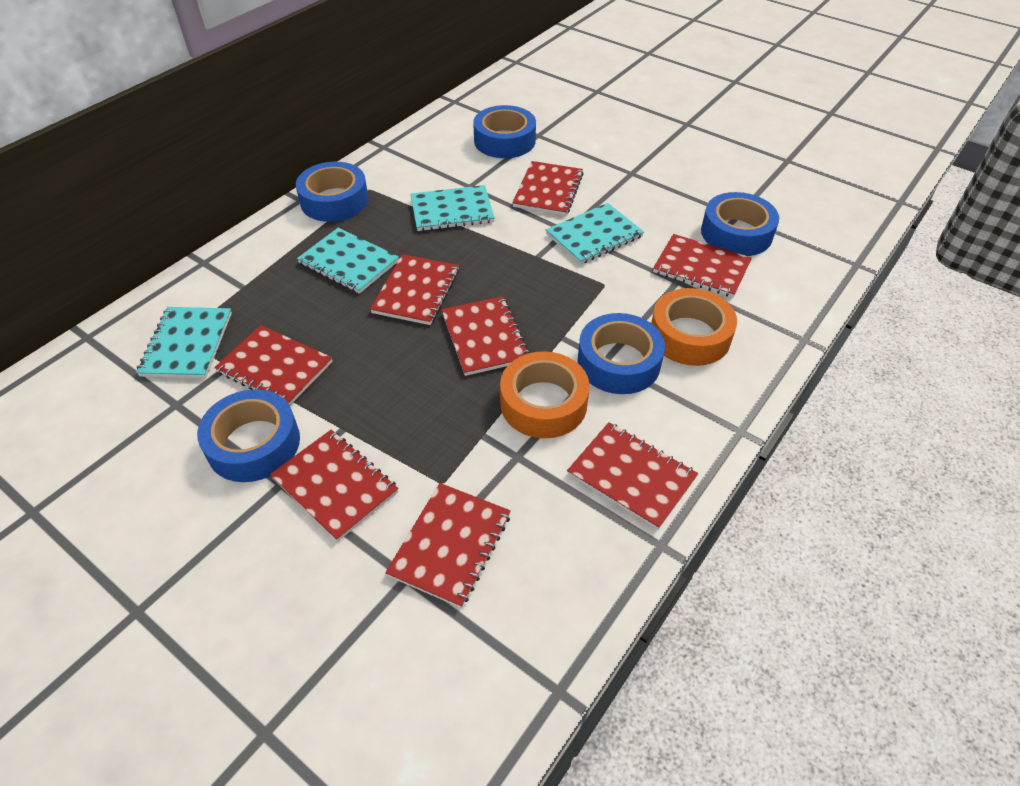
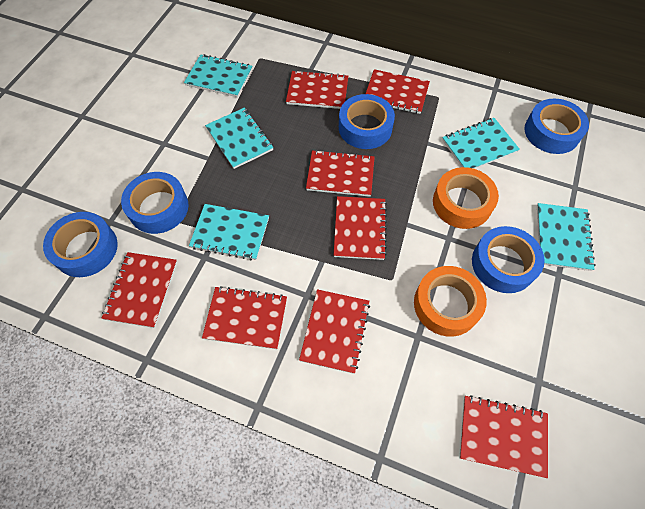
turquoise notebook: [136,307,232,378] [297,228,399,294] [410,185,495,231] [546,203,644,264] = 4 -> [184,54,252,97] [189,204,269,260] [205,108,273,169] [442,118,520,169] [537,203,596,271] = 5

